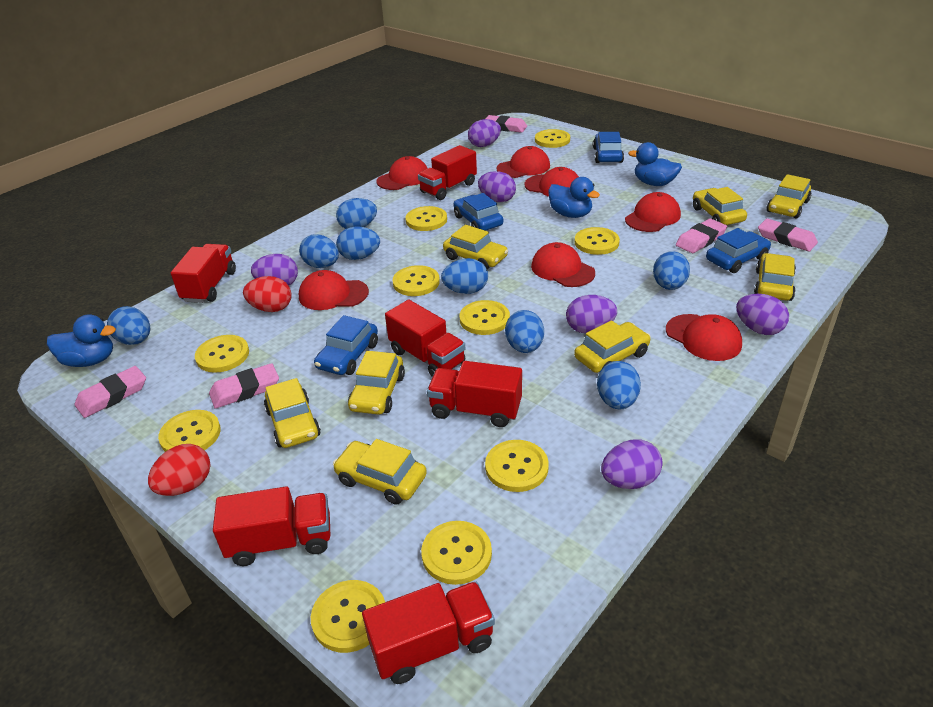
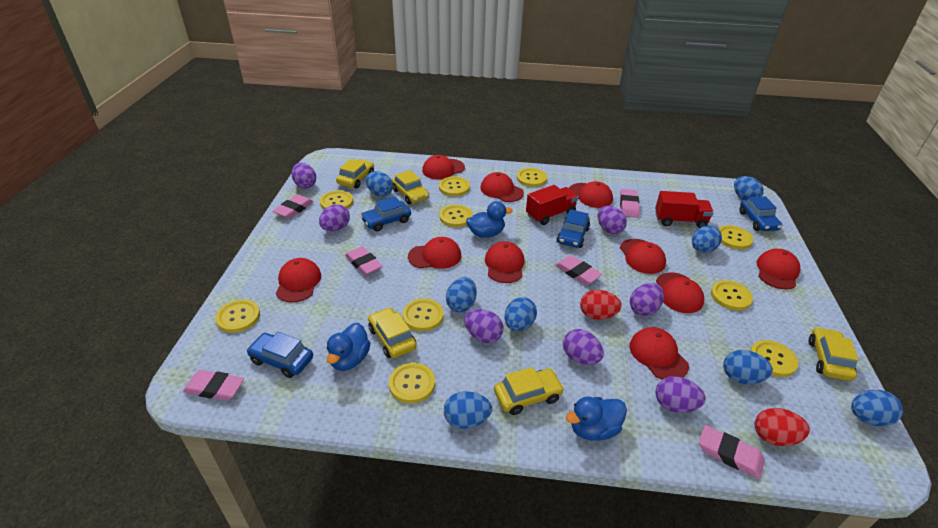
pink eraser: [75,366,146,418] [209,363,279,409] [485,115,527,133] [676,219,727,253] [758,218,818,251] = 5 -> [183,370,244,401] [273,194,314,219] [345,246,383,276] [555,255,602,285] [620,189,640,218] [699,425,765,479] = 6
purple egg: [251,254,298,286] [468,119,501,147] [478,171,516,202] [566,295,617,333] [601,440,663,489] [736,294,789,335] = 6 -> [292,163,316,189] [319,204,350,231] [464,309,503,343] [563,329,604,365] [598,206,627,234] [630,283,664,316] [656,376,706,413] = 7
red cap: [299,270,369,310] [376,156,428,190] [497,146,550,178] [525,167,579,197] [531,242,595,287] [625,192,681,232] [666,314,742,361] = 7 -> [276,258,321,303] [408,237,461,269] [422,155,465,179] [480,172,524,202] [485,241,525,283] [569,181,613,208] [620,239,666,274] [629,327,689,380] [656,272,704,313] [757,249,801,289] = 10
red truck: [171,244,236,303] [213,486,330,566] [362,582,495,684] [385,300,466,377] [418,145,477,200] [427,361,522,427] = 6 -> [526,185,579,225] [655,191,714,228] = 2
yellow car: [264,378,321,448] [333,439,427,505] [348,351,405,415] [443,225,508,270] [574,320,651,373] [693,187,747,225] [754,253,796,301] [767,174,811,219] = 8 -> [336,159,374,189] [368,307,417,358] [392,170,429,205] [494,367,564,415] [808,327,859,381] = 5

